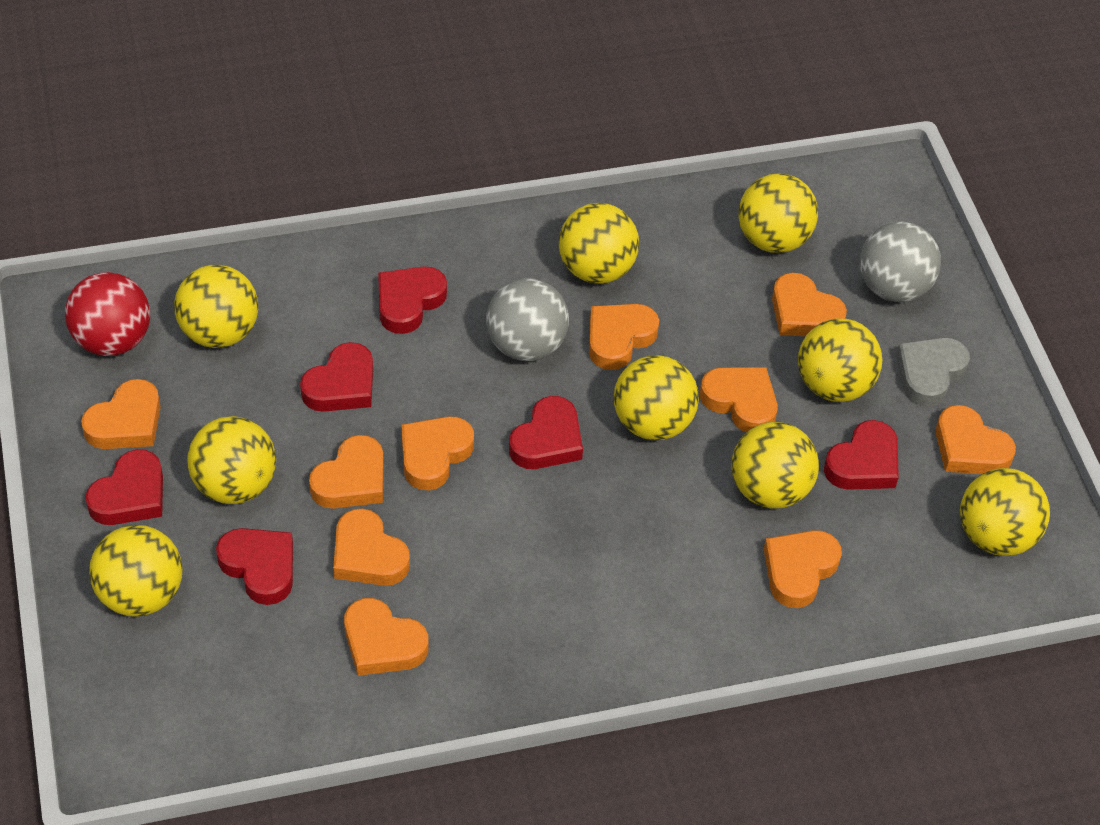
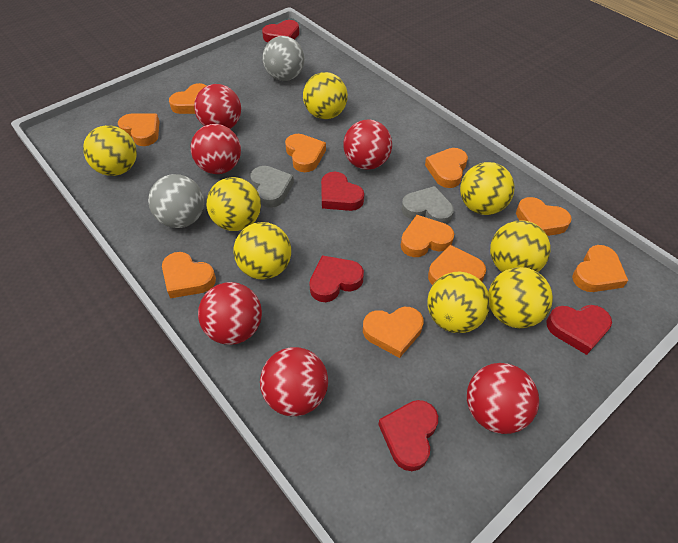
grey heart: [896,337,970,407] = 1 -> [250,166,294,208] [401,186,454,224] = 2
red ball: [65,272,150,356] = 1 -> [191,124,241,174] [194,84,241,129] [198,282,262,345] [260,347,328,416] [343,119,392,170] [467,363,539,434] = 6
red heart: [85,449,163,525] [216,528,293,605] [300,342,373,412] [378,267,447,334] [509,396,583,469] [824,420,899,490] = 6 -> [262,20,299,42] [309,255,364,302] [321,172,364,211] [378,400,438,471] [546,305,612,355] = 5
yellow ball: [89,525,183,617] [174,265,258,348] [187,416,276,504] [559,203,639,284] [614,355,699,440] [731,422,819,509] [738,173,818,253] [798,319,882,402] [960,468,1050,556] = 9 -> [83,125,137,176] [206,177,261,231] [233,222,291,280] [303,72,348,119] [427,272,490,333] [460,162,515,215] [489,267,553,328] [490,221,551,272] = 8

